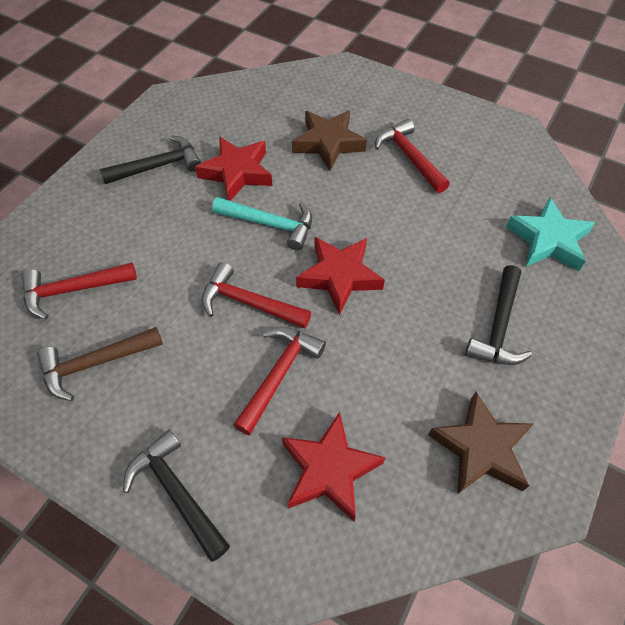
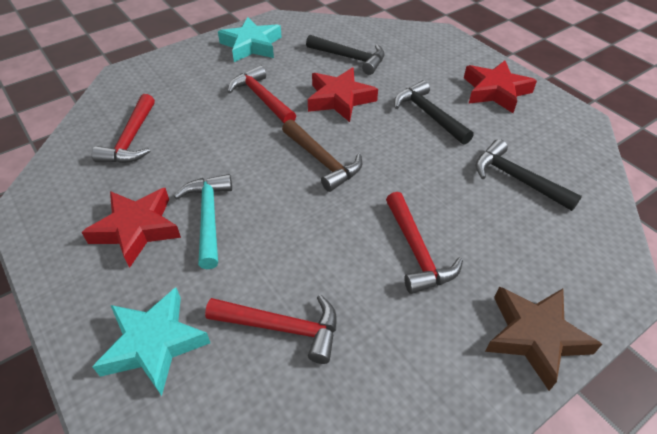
brown star: [292,110,367,171] [428,391,534,494] = 2 -> [485,287,602,391] = 1
turquoise star: [506,197,595,271] = 1 -> [92,287,210,396] [218,17,282,62] = 2

